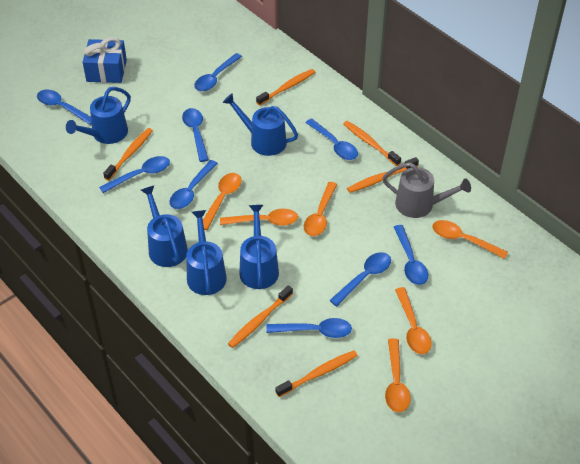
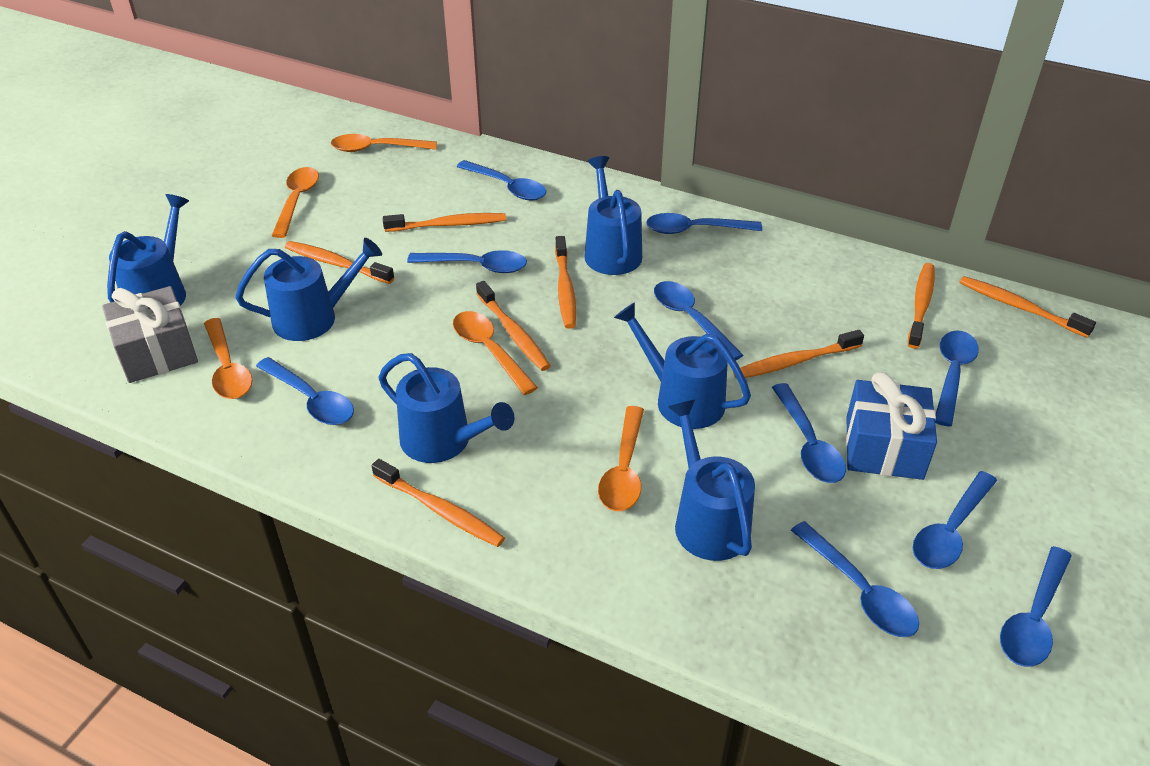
blue spoon: [37,90,92,125] [99,156,170,193] [170,160,218,209] [182,108,209,162] [194,53,242,91] [266,318,352,338] [305,118,358,160] [329,252,391,306] [394,225,428,285] = 9 -> [256,357,354,425] [407,250,527,273] [456,160,546,200] [646,213,762,234] [654,281,743,360] [772,383,846,483] [791,521,919,637] [913,471,997,569] [935,330,979,427] [1000,546,1072,667] = 10
blue watering can: [66,87,131,144] [141,186,188,267] [186,210,227,295] [223,93,298,156] [239,205,279,289] = 5 -> [107,194,189,306] [235,238,382,341] [379,353,514,463] [584,156,642,275] [614,302,751,429] [668,400,755,561] = 6
grey gift: none = 0 -> [102,286,198,383] = 1
grey watering can: [382,162,471,218] = 1 -> none = 0
orange spoon: [203,173,242,230] [220,209,298,226] [304,182,337,236] [385,339,411,412] [395,287,432,354] [432,220,508,259] = 6 -> [204,318,253,399] [272,167,319,238] [331,134,437,152] [453,311,538,395] [598,406,644,511] = 5
orange toothbrush: [103,128,153,181] [228,285,293,348] [256,69,315,105] [275,350,358,397] [343,121,401,166] [347,157,419,193] = 6 -> [285,241,394,284] [371,459,505,547] [383,213,506,232] [476,281,551,371] [555,236,576,329] [733,330,864,379] [908,263,935,349] [959,276,1096,338] = 8

